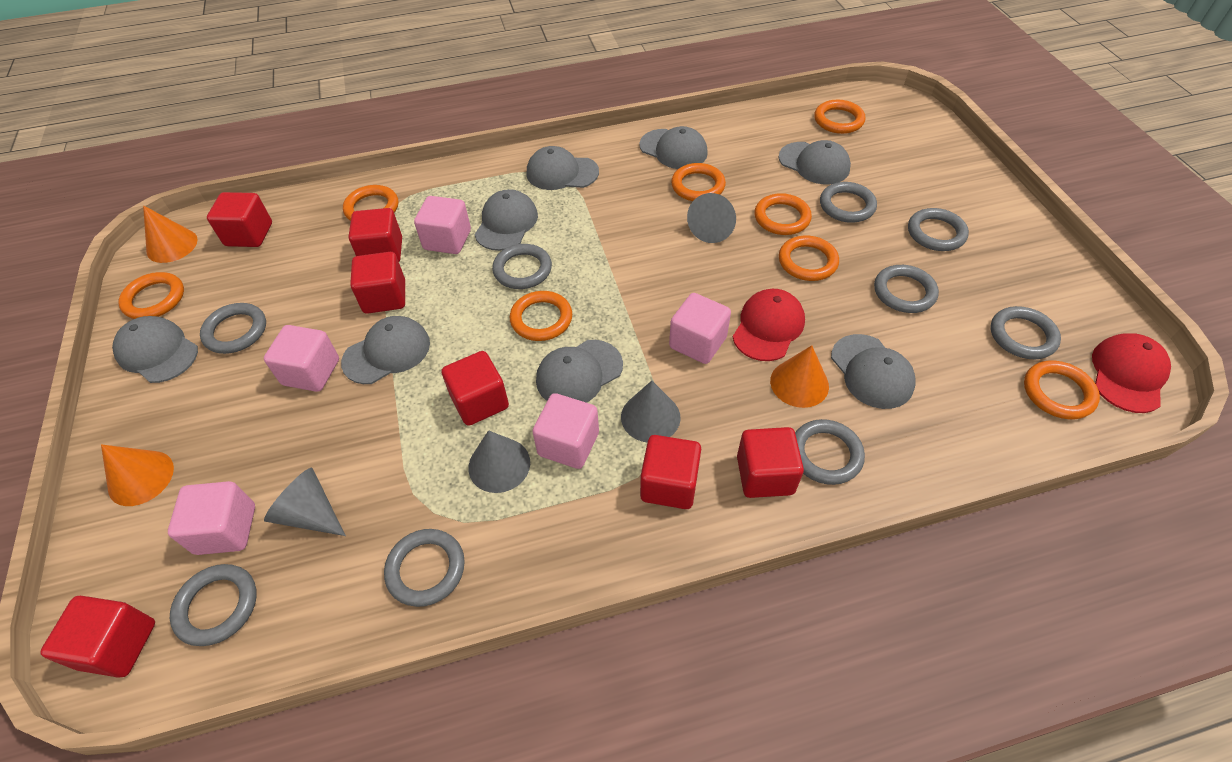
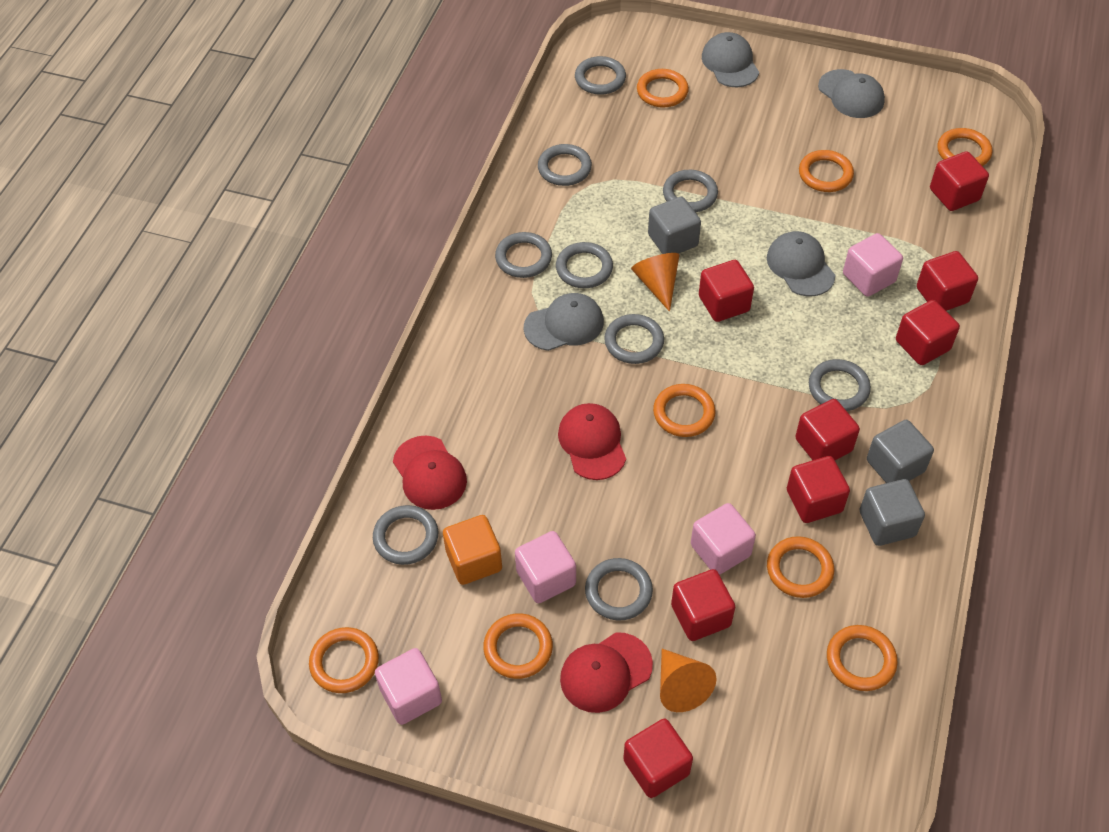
grey cap: [112,316,198,383] [341,316,430,384] [475,189,538,251] [527,146,599,190] [536,340,623,403] [639,126,708,169] [778,140,851,184] [831,334,916,409] = 8 -> [524,293,604,351] [702,32,759,87] [767,231,835,296] [818,69,885,118] = 4
grey cone: [264,468,346,536] [468,430,530,493] [621,381,681,442] [687,193,736,243] = 4 -> none = 0
grey cube: none = 0 -> [648,197,701,254] [859,479,925,546] [867,420,934,483] = 3
orange cone: [101,444,174,506] [143,205,198,263] [770,345,829,408] = 3 -> [631,253,679,312] [660,649,716,712] = 2
orange cube: none = 0 -> [443,515,502,585] = 1
pink cube: [168,481,255,555] [264,325,339,392] [414,196,471,254] [532,393,599,469] [669,293,731,364] = 5 -> [375,648,442,725] [515,531,576,603] [691,503,756,575] [843,233,903,297] = 4
red cap: [733,289,805,361] [1092,333,1171,413] = 2 -> [393,436,467,510] [558,403,626,480] [560,632,653,713] = 3
red cube: [40,596,155,678] [207,192,272,247] [349,208,402,261] [350,252,405,314] [441,351,509,426] [640,435,701,509] [737,427,804,498] = 7 -> [623,719,693,798] [671,569,735,641] [699,260,754,322] [787,456,850,523] [795,399,860,460] [896,300,960,365] [917,251,978,311] [930,151,989,211] = 8

